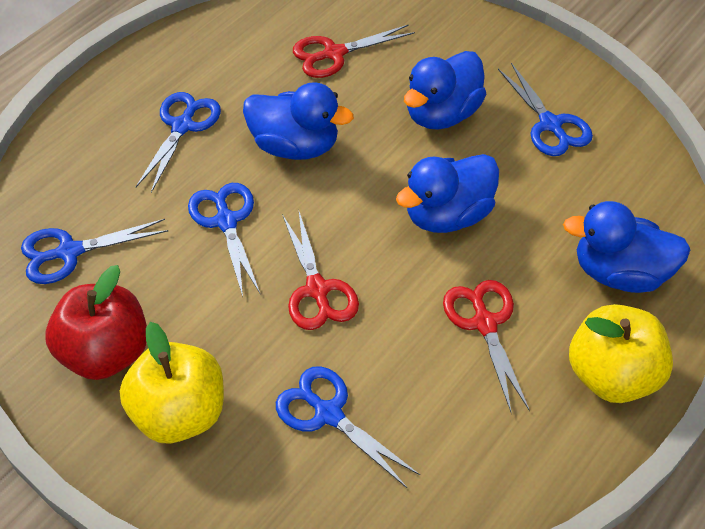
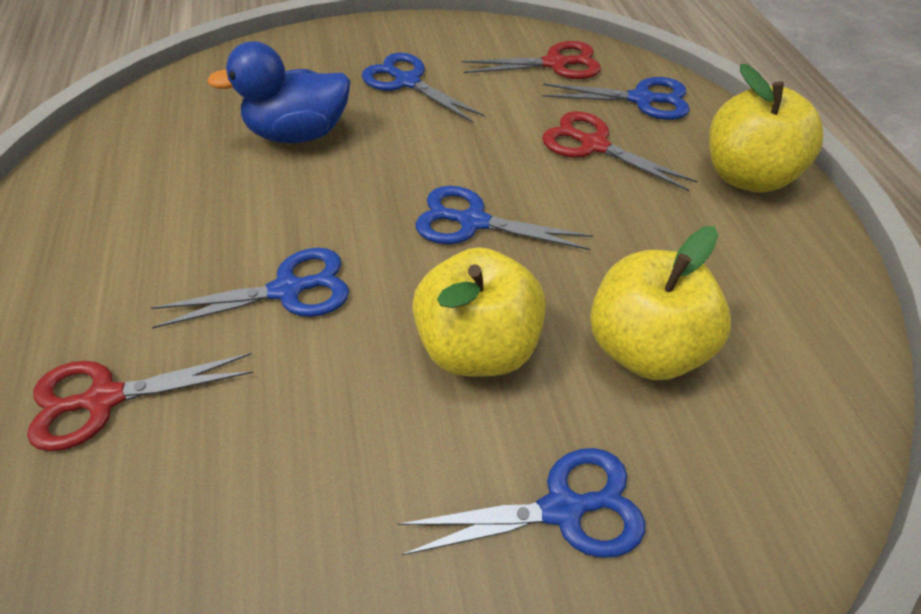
blue duck: [243,82,354,160] [396,154,499,233] [404,51,486,130] [563,201,690,293] = 4 -> [207,41,351,143] = 1
red apple: [46,265,147,380] = 1 -> none = 0
yellow apple: [120,322,224,443] [569,304,673,403] = 2 -> [412,247,546,377] [590,226,731,380] [709,64,823,192] = 3

